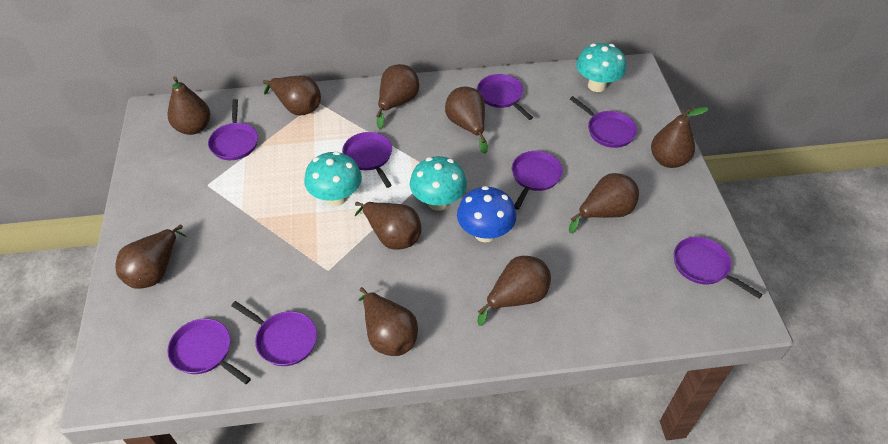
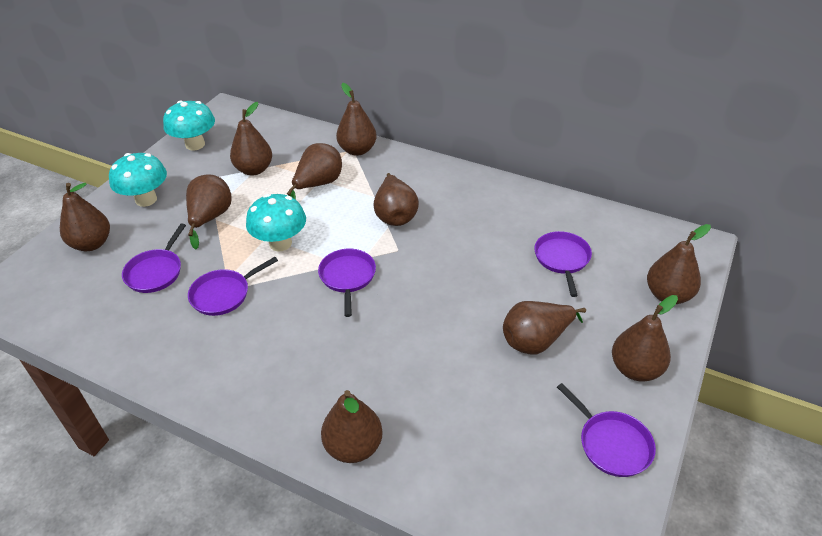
blue mushroom: [457,186,516,242] = 1 -> none = 0
purple pan: [167,319,251,384] [208,99,258,160] [231,301,317,366] [342,132,392,188] [477,74,533,120] [512,151,563,209] [570,96,637,148] [674,237,763,298] = 8 -> [122,223,186,293] [188,257,278,316] [318,249,376,317] [534,231,592,297] [557,383,656,477] = 5

